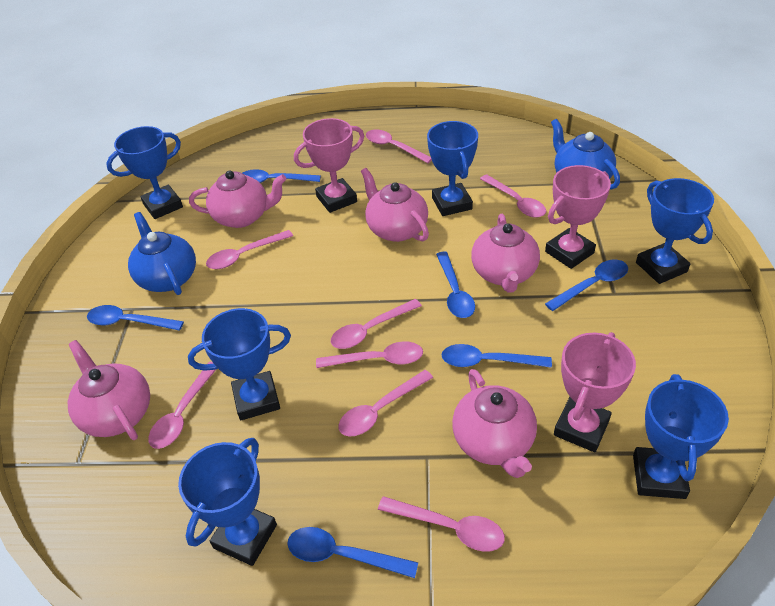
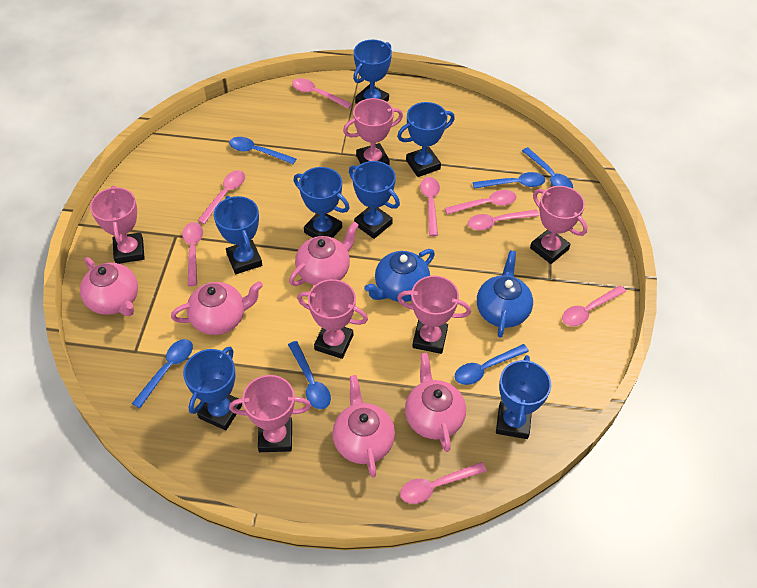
blue trophy: [106,126,183,219] [178,438,277,566] [188,308,291,420] [427,121,478,216] [633,374,729,499] [636,178,714,284] = 6 -> [183,347,242,430] [214,196,262,274] [294,167,350,238] [349,161,400,239] [353,40,392,104] [397,102,455,177] [496,355,551,439] = 7
pink trophy: [294,118,364,213] [545,165,611,269] [554,332,636,452] = 3 -> [90,186,145,264] [229,375,311,452] [297,279,368,359] [343,98,403,165] [397,276,471,354] [530,186,587,264] = 6

